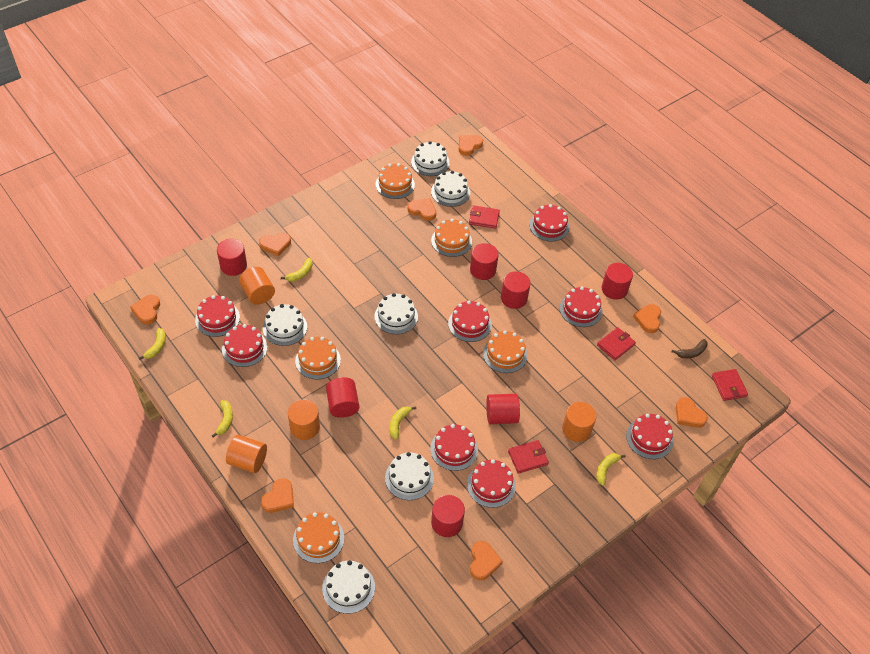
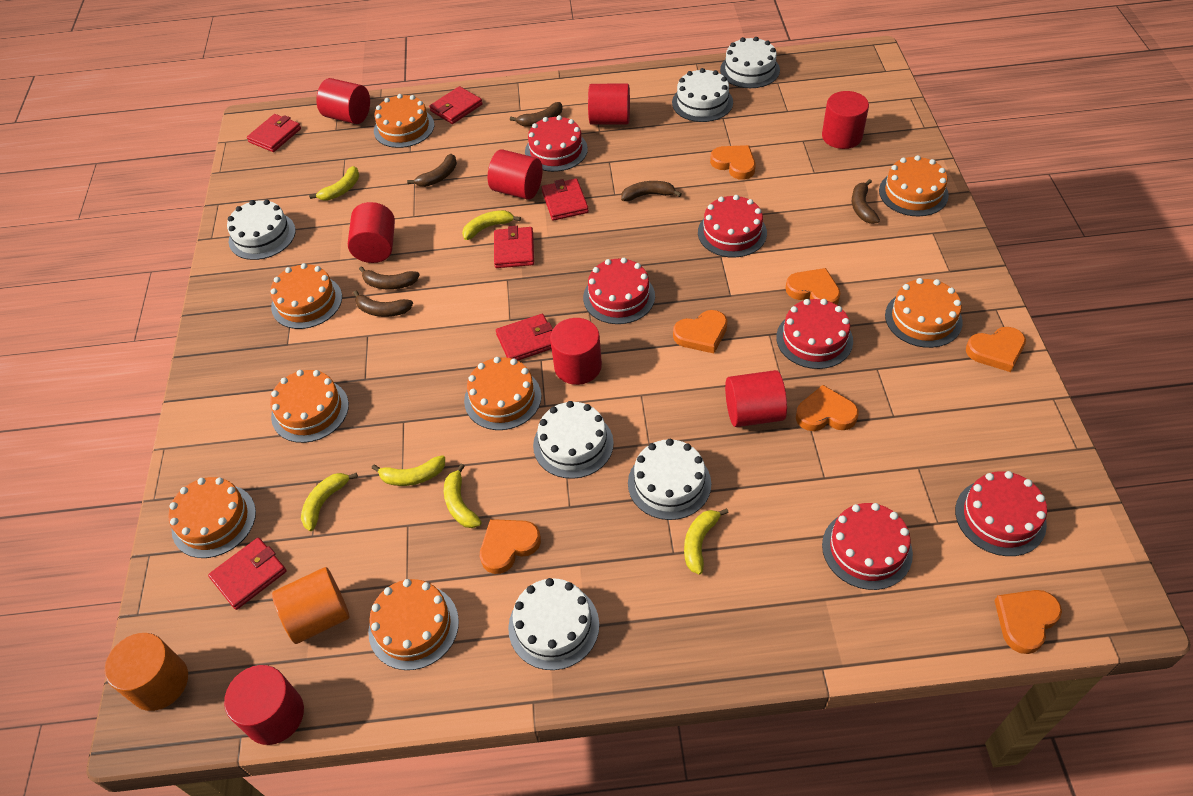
brown banana: [671,339,708,359] = 1 -> [353,290,413,317] [359,266,420,290] [407,154,457,187] [510,102,563,127] [621,181,682,201] [852,179,880,224] = 6
orange cake: [293,512,344,563] [295,337,341,379] [376,163,415,199] [431,219,472,257] [483,331,528,373] = 5 -> [168,477,256,558] [270,263,342,329] [270,370,349,443] [368,579,459,670] [374,94,434,148] [464,357,541,430] [879,155,949,216] [885,278,963,348] = 8
orange cylinder: [226,435,267,473] [239,267,275,305] [288,399,320,440] [562,402,596,442] = 4 -> [105,633,188,711] [272,567,349,644] = 2
orange heart: [130,294,160,324] [259,233,291,256] [261,478,294,513] [408,198,436,221] [459,135,483,156] [470,541,503,580] [633,304,661,333] [676,397,708,428] = 8 -> [480,519,541,574] [673,310,727,353] [710,145,756,180] [786,268,841,305] [796,385,859,431] [966,327,1026,372] [994,590,1062,654] = 7
red cake: [195,295,240,337] [222,324,267,367] [430,424,478,471] [448,301,492,342] [467,459,516,508] [529,204,570,242] [560,287,603,327] [626,414,673,459] = 8 -> [525,115,588,172] [583,258,655,324] [698,195,767,258] [776,299,853,369] [822,503,913,590] [955,471,1047,556] = 6
red cylinder: [217,239,247,276] [326,377,359,418] [431,495,465,537] [470,243,498,280] [486,394,520,424] [501,272,531,309] [602,263,633,300] = 7 -> [224,665,304,745] [316,78,370,124] [348,202,395,263] [488,149,542,200] [550,318,602,385] [588,84,630,125] [725,370,787,427] [822,91,869,149] = 8
red wallet: [469,205,500,229] [508,440,549,474] [597,327,636,360] [712,369,748,401] = 4 -> [208,537,287,610] [247,114,301,152] [429,86,483,124] [494,226,534,268] [496,314,553,361] [542,178,589,221] = 6
yellow banana: [138,328,166,360] [211,400,233,437] [281,258,313,282] [390,406,416,440] [596,453,626,486] = 5 -> [301,473,358,531] [309,166,359,201] [372,455,445,486] [444,464,481,528] [462,210,521,240] [684,508,729,574] = 6

